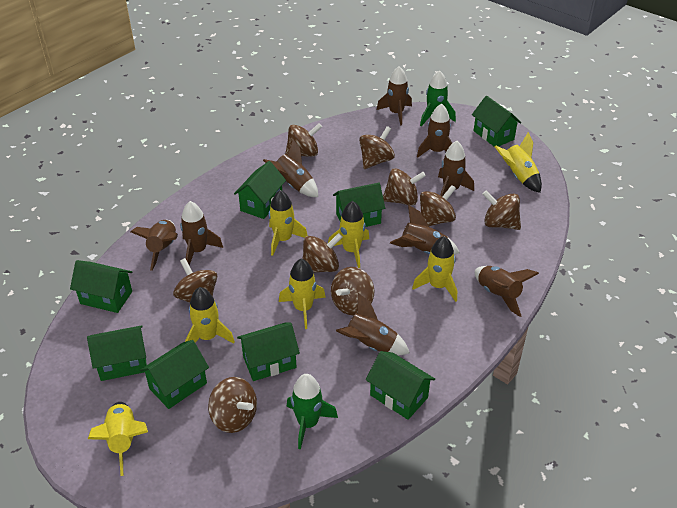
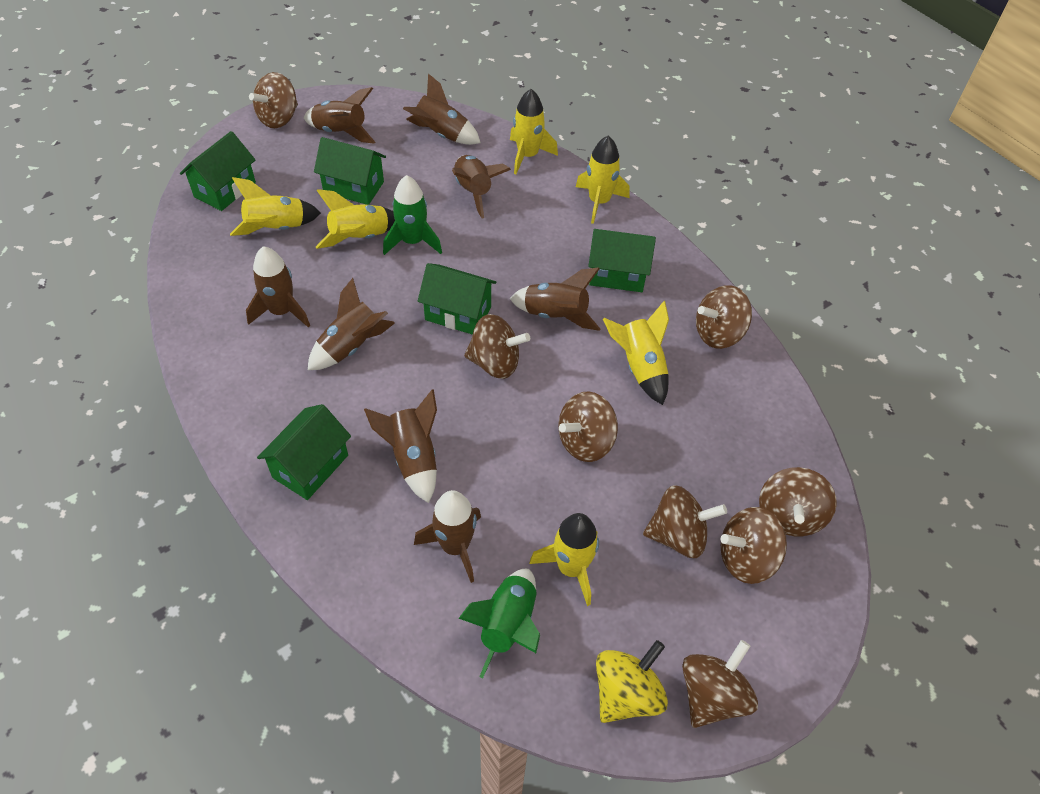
brown rocket: [131,220,178,271] [180,201,223,266] [263,140,318,197] [336,293,410,355] [377,66,412,125] [390,205,459,255] [417,103,452,158] [438,141,474,196] [475,266,539,317] = 9 -> [246,246,310,328] [304,87,375,144] [308,278,395,370] [364,389,437,503] [403,73,481,145] [414,490,481,583] [452,155,511,218] [510,267,600,331] = 8
brown spinning top: [173,258,218,303] [208,377,257,433] [285,123,322,157] [302,233,342,273] [331,267,374,315] [359,126,395,169] [383,168,426,206] [420,185,456,226] [483,190,521,230] = 9 -> [249,72,298,128] [464,314,530,379] [558,391,618,462] [643,485,727,558] [682,640,758,728] [696,285,752,349] [721,507,787,584] [759,467,837,536] = 8
green house: [70,260,132,313] [87,325,147,381] [140,340,209,409] [234,161,286,219] [237,323,300,381] [333,183,385,227] [366,351,435,420] [472,96,521,147] = 8 -> [180,131,256,211] [257,404,351,500] [314,137,386,205] [418,263,496,335] [588,229,656,292] = 5
yellow rocket: [88,402,148,476] [185,287,235,344] [269,190,308,256] [279,258,326,329] [328,201,369,268] [412,236,457,302] [494,132,542,193] = 7 -> [230,177,321,236] [316,189,395,249] [510,89,558,174] [529,513,599,606] [576,136,629,224] [603,301,669,405] = 6
yellow spinning top: none = 0 -> [596,640,668,723] = 1

